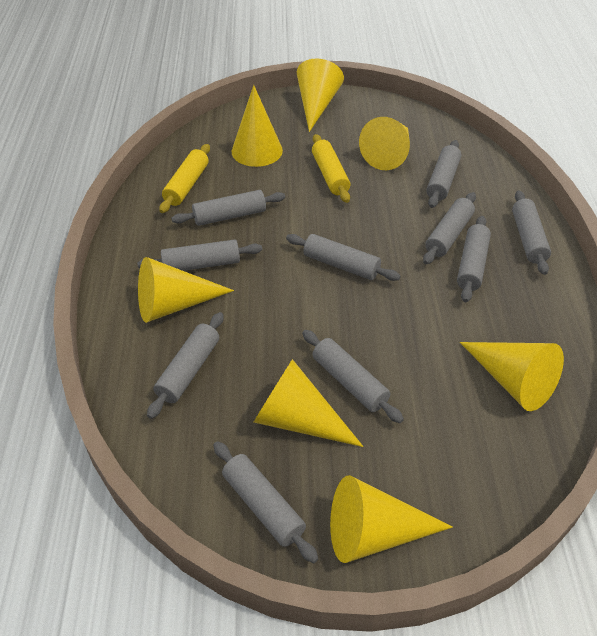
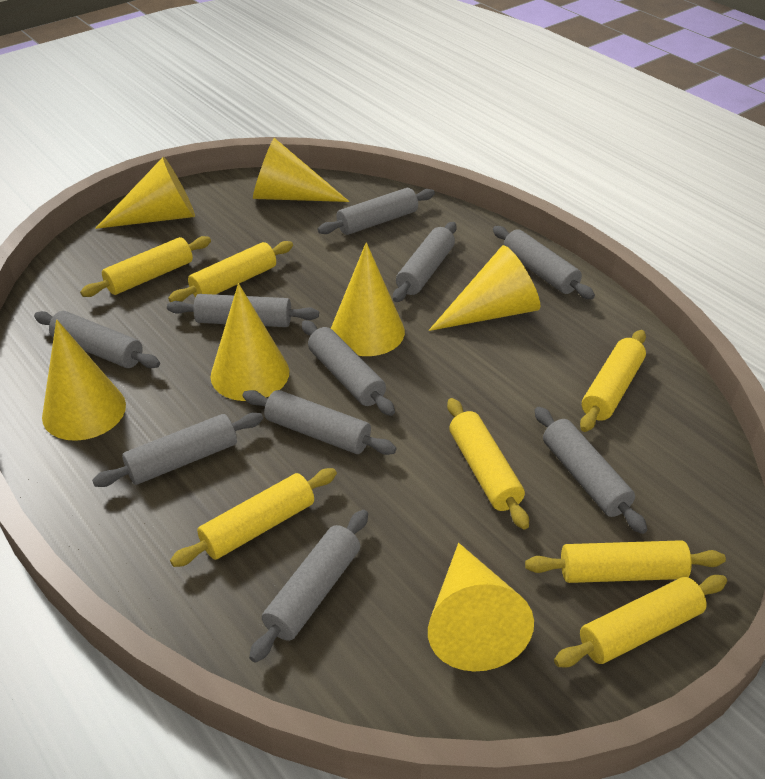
yellow rolling pin: [159,144,210,213] [312,134,351,203] = 2 -> [80,236,211,297] [168,241,293,302] [170,468,337,567] [447,398,529,529] [525,540,726,583] [554,575,727,668] [580,330,646,432] = 7

